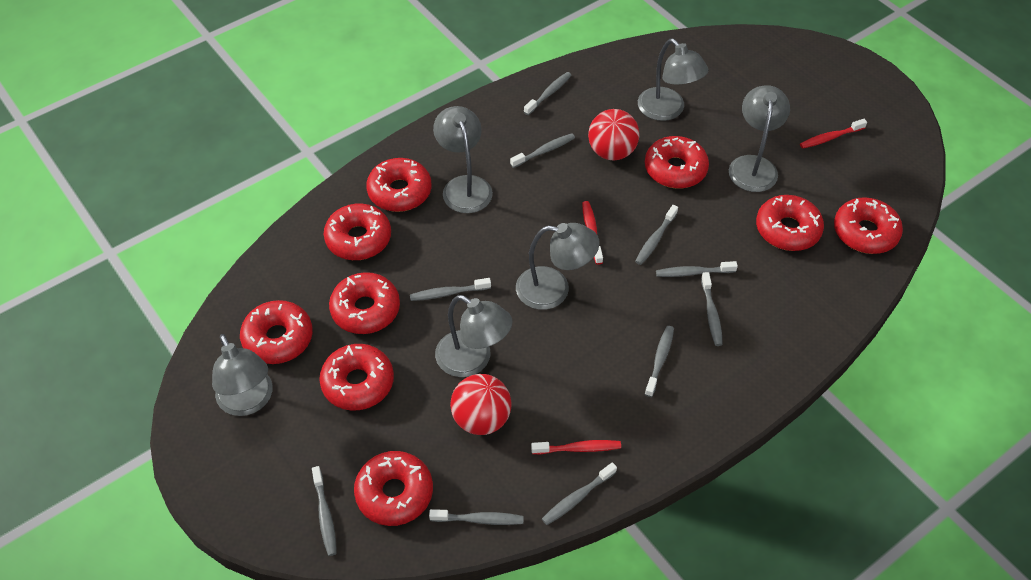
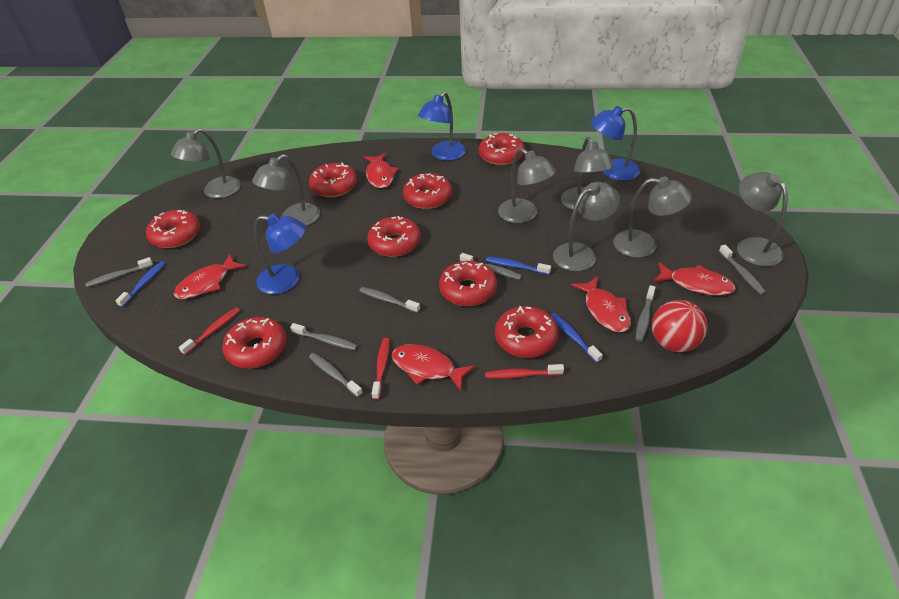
blue lamp: none = 0 -> [254,213,306,294] [418,92,466,161] [591,106,640,181] = 3
blue toothbrush: none = 0 -> [115,261,165,307] [486,257,551,275] [550,313,603,363] = 3
grey lamp: [212,334,273,416] [433,106,493,213] [435,295,513,377] [516,223,599,310] [638,39,709,121] [729,85,790,192] = 6 -> [171,128,241,198] [252,154,320,226] [498,148,556,223] [553,182,620,271] [561,137,614,211] [613,177,692,258] [737,172,788,266] = 7
grey toothbrush: [312,466,337,556] [410,278,491,301] [429,509,524,525] [510,133,575,168] [524,72,572,115] [542,462,617,525] [635,205,678,265] [645,326,674,397] [656,261,738,277] [701,272,723,346] = 10 -> [85,257,153,287] [290,323,358,350] [309,353,363,397] [359,287,420,313] [460,253,522,280] [635,285,656,342] [719,245,766,295] = 7
red ball: [450,374,512,435] [588,109,640,160] = 2 -> [652,300,708,352] = 1
red donut: [240,300,313,364] [319,344,394,411] [324,203,391,260] [329,272,400,334] [354,451,433,526] [366,158,432,212] [645,136,709,189] [756,195,824,251] [834,197,903,254] = 9 -> [146,210,200,248] [222,317,287,369] [309,163,357,197] [367,216,421,257] [403,173,452,209] [439,261,497,306] [479,133,525,165] [495,306,558,358] = 8
red fish: none = 0 -> [174,254,246,299] [364,153,398,188] [392,344,475,391] [571,276,631,333] [653,262,736,296] = 5

